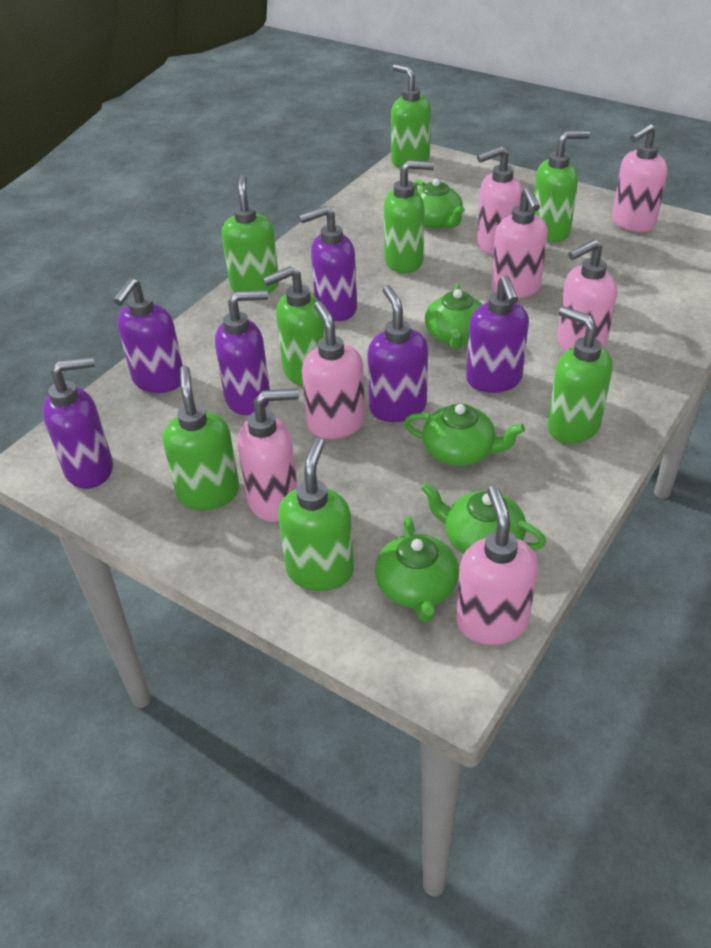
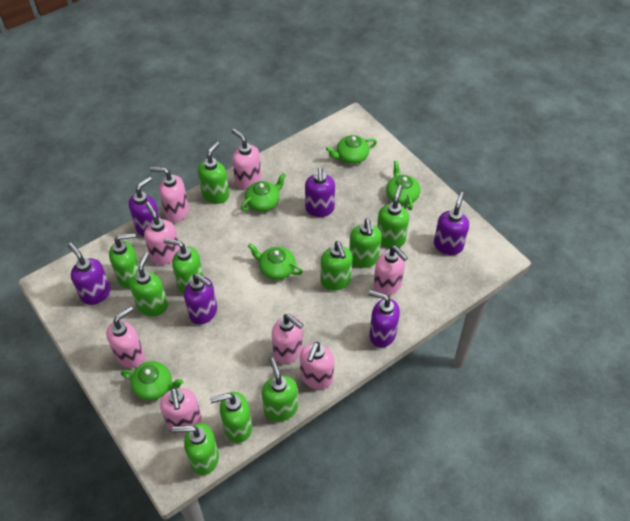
green soap dispenser: [163,366,239,510] [222,175,279,293] [262,266,325,386] [278,438,354,591] [384,160,434,273] [391,64,431,168] [534,131,590,242] [548,306,613,444] = 8 -> [109,233,139,289] [129,252,168,316] [164,238,204,294] [172,423,219,475] [198,142,229,204] [210,392,252,443] [262,357,298,421] [321,241,353,290] [349,218,382,268] [377,185,409,248] = 10
pink soap dispenser: [238,388,299,522] [302,301,365,439] [456,486,538,645] [477,146,523,255] [491,187,548,298] [557,239,617,351] [612,124,667,232] = 7 -> [106,306,145,368] [144,202,180,265] [150,167,189,222] [160,387,202,433] [232,129,261,190] [272,314,303,364] [300,342,334,389] [373,246,408,296] = 8

